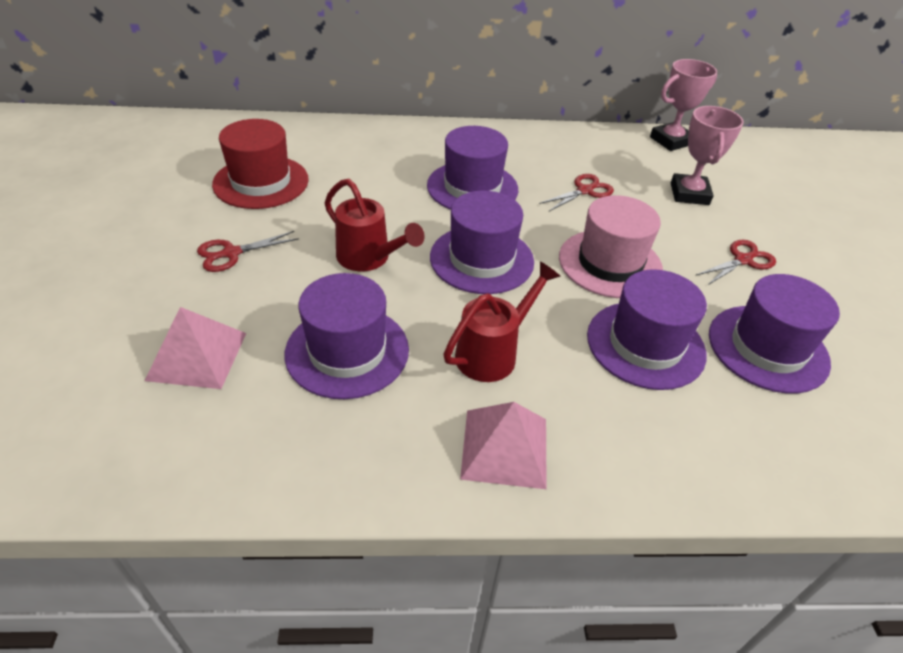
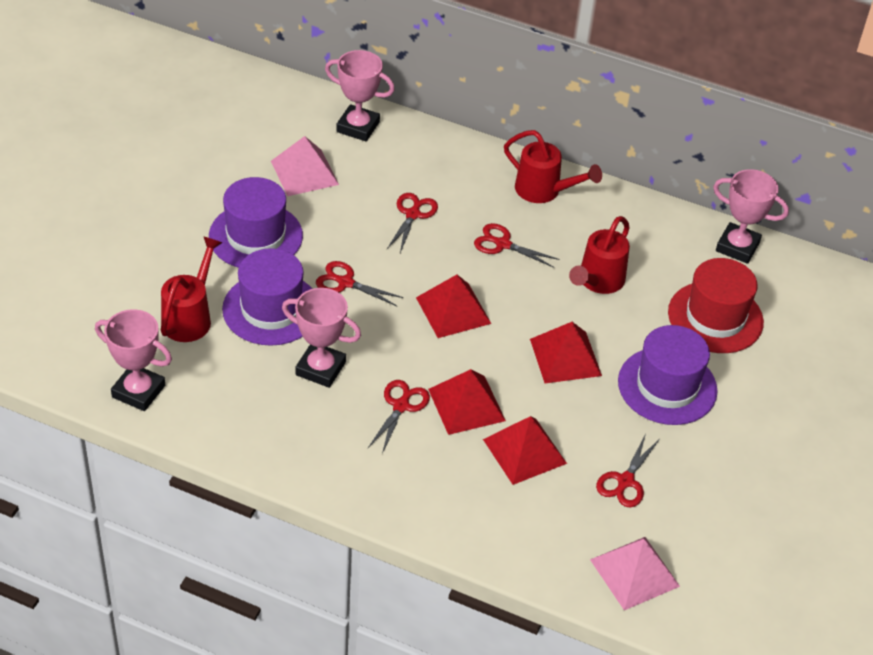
pink hat: [559,195,663,298] = 1 -> none = 0
pink trophy: [650,59,717,151] [671,106,744,205] = 2 -> [95,309,172,411] [282,288,361,388] [325,50,395,141] [713,169,789,264] = 4
purple hat: [284,273,409,399] [427,126,518,210] [430,191,534,294] [587,269,707,390] [709,274,840,393] = 5 -> [209,177,303,268] [222,248,312,346] [618,325,718,425] = 3
red pyramid: none = 0 -> [416,275,491,338] [428,369,506,435] [483,416,567,485] [530,322,602,383] = 4
red scissors: [197,231,299,272] [539,174,614,212] [696,240,776,285] = 3 -> [316,261,404,306] [368,380,430,454] [387,193,438,253] [474,223,560,268] [596,434,660,508] = 5
red watering can: [325,178,425,271] [443,262,561,382] = 2 -> [161,236,222,342] [504,130,602,203] [569,216,630,294] = 3

